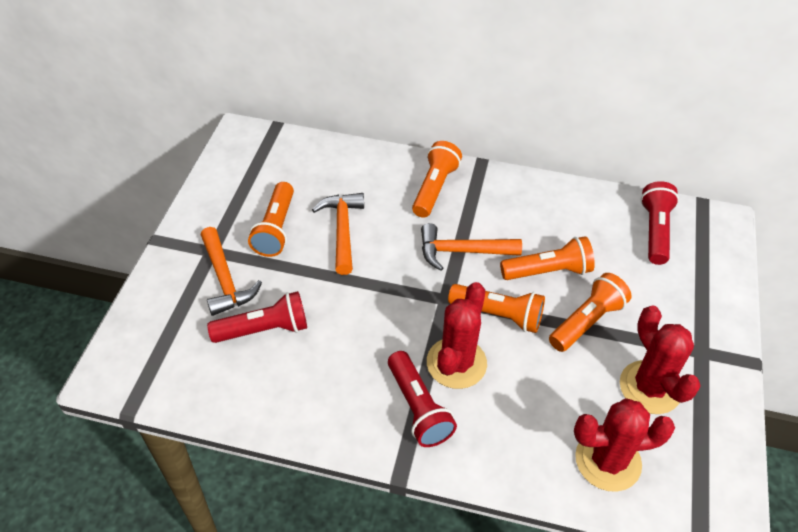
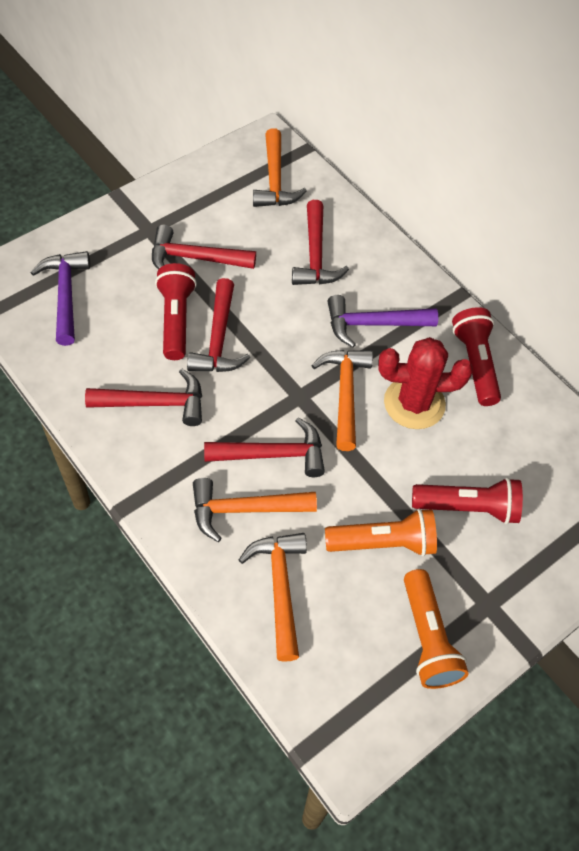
orange flashlight: [248,182,294,257] [412,141,462,218] [448,284,545,333] [500,236,595,280] [549,273,631,352] = 5 -> [325,508,437,556] [404,569,469,689] = 2
orange hammer: [201,227,262,316] [312,193,364,275] [421,223,522,271] = 3 -> [193,478,317,542] [239,533,307,662] [253,128,307,207] [311,350,373,451] = 4
purple hammer: none = 0 -> [30,251,90,346] [328,295,438,347] = 2
red cactus: [427,282,487,389] [574,398,675,492] [620,305,701,414] = 3 -> [378,337,473,429] = 1
red hammer: none = 0 -> [85,369,202,426] [152,225,256,269] [187,278,250,372] [204,417,325,477] [292,200,349,285] = 5

